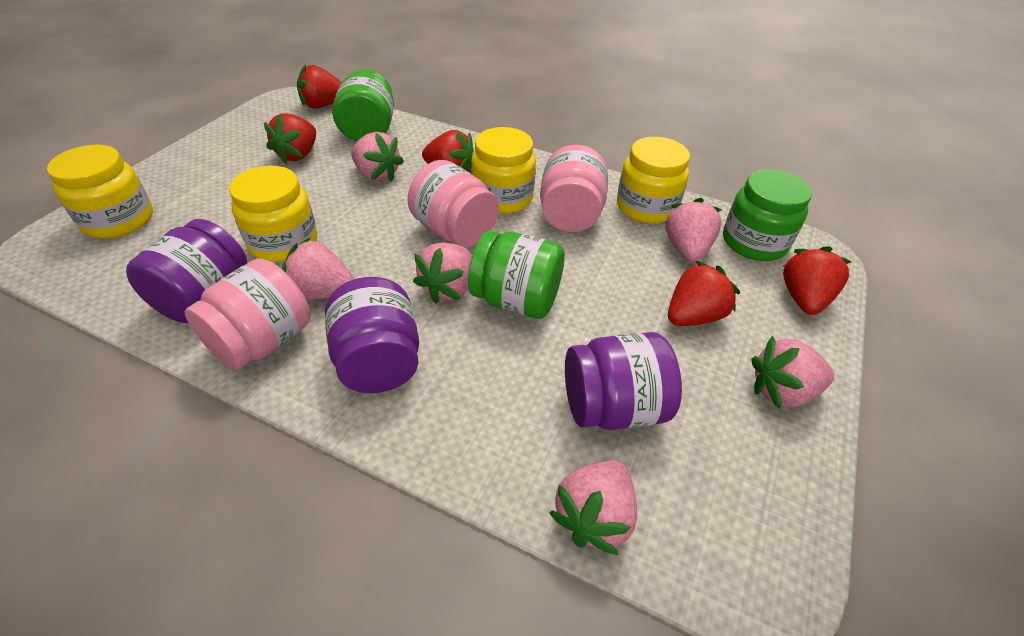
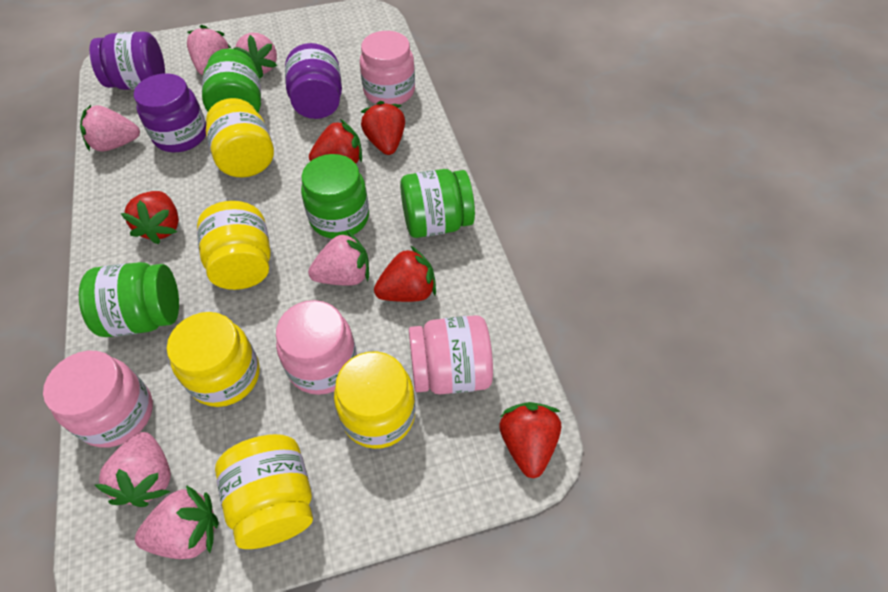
green jar: [332,69,394,141] [468,231,565,319] [723,169,812,261] = 3 -> [79,262,179,337] [202,49,261,113] [301,154,369,239] [400,169,475,238] = 4
pink jar: [185,259,310,370] [407,160,499,247] [540,145,608,232] = 3 -> [43,351,153,448] [276,300,357,395] [360,31,415,105] [409,315,493,394] = 4
yellow jar: [47,145,153,239] [229,166,317,262] [471,127,536,214] [617,137,690,224] = 4 -> [167,312,260,407] [197,201,271,290] [206,98,274,177] [215,434,313,549] [334,352,415,449] = 5

